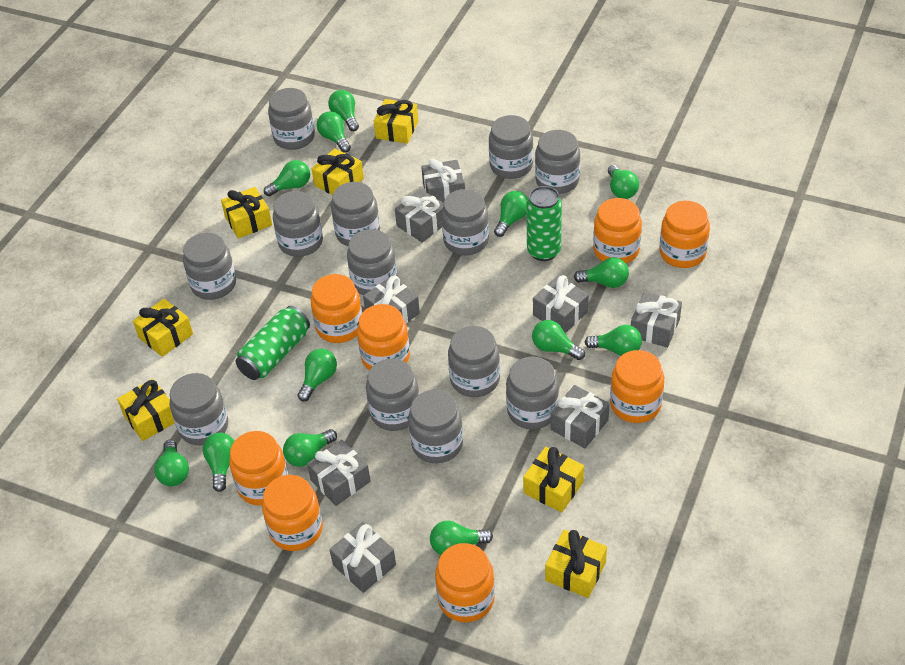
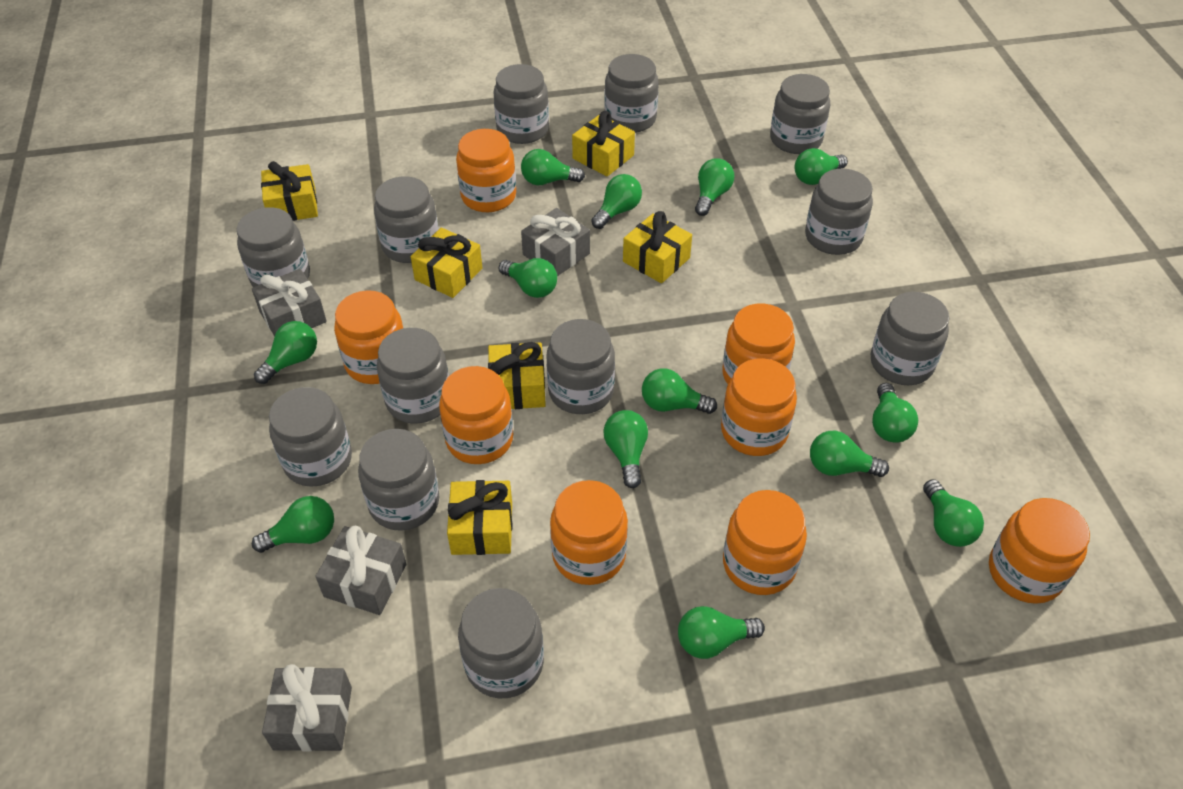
green can: [235,306,310,380] [526,186,562,261] = 2 -> none = 0
grey gift: [307,440,371,506] [329,522,396,593] [363,276,420,324] [395,189,444,243] [421,159,465,203] [533,275,589,333] [550,385,610,448] [631,292,682,348] = 8 -> [252,269,327,337] [262,664,352,751] [315,525,406,615] [521,208,590,276] = 4
grey jar: [170,373,228,445] [183,233,236,300] [268,88,315,150] [273,191,323,257] [331,182,380,246] [347,229,397,295] [366,359,419,431] [408,390,463,463] [441,189,489,255] [448,326,500,397] [489,115,533,179] [506,357,559,429] [535,130,580,194] = 13 -> [237,207,310,287] [269,387,352,487] [358,429,439,531] [374,176,439,263] [377,328,449,423] [458,588,544,698] [493,64,549,144] [546,319,615,414] [604,54,659,133] [770,74,830,154] [805,169,873,255] [870,292,949,385] = 12
yellow gift: [117,379,175,441] [133,299,193,357] [221,187,272,239] [312,148,364,195] [374,99,418,144] [523,447,584,512] [545,530,607,598] = 7 -> [261,161,318,221] [411,228,482,298] [447,480,512,555] [488,342,546,409] [572,111,635,177] [623,211,692,283] = 6

